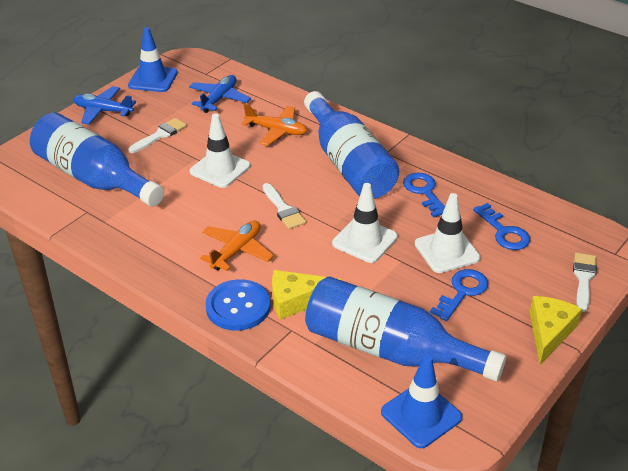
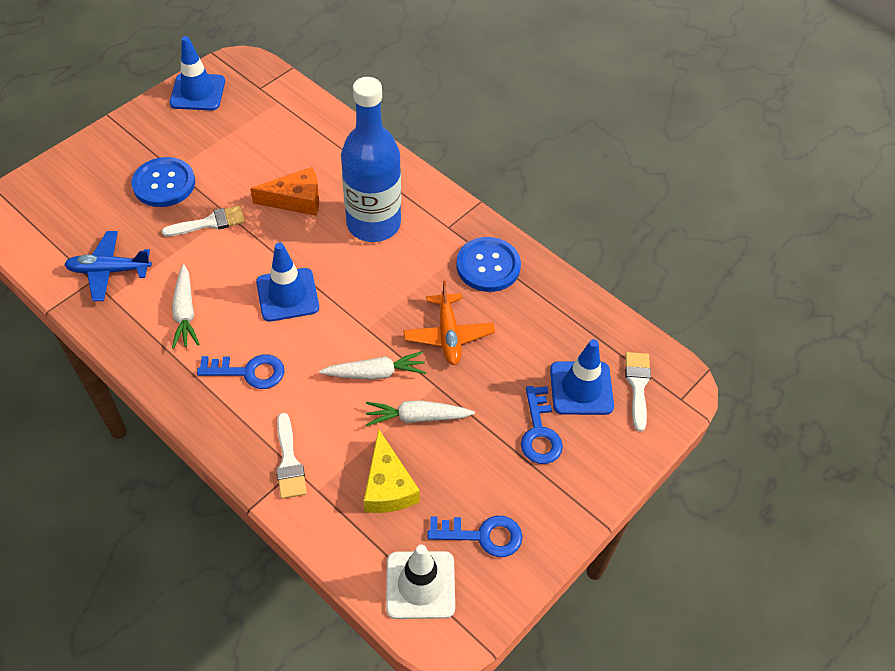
blue bottle: [30,113,164,207] [304,91,399,199] [305,276,506,382] = 3 -> [341,77,401,242] = 1
blue button: [205,279,271,331] = 1 -> [132,157,195,207] [457,237,521,292] = 2
blue plane: [73,86,136,125] [189,75,251,113] = 2 -> [64,231,152,301] = 1
blue traffic cone: [128,27,178,92] [381,355,462,448] = 2 -> [170,36,225,111] [256,242,319,322] [550,339,614,415] = 3
orange cheese: none = 0 -> [250,167,319,216] = 1
orange plane: [200,221,274,271] [242,103,307,146] = 2 -> [403,281,495,365] = 1
white carrot: none = 0 -> [172,264,199,349] [319,351,426,380] [366,400,475,426] = 3
white traffic cone: [190,114,250,188] [332,183,398,263] [415,193,480,273] = 3 -> [386,545,455,619] = 1
yellow cheese: [272,270,341,320] [530,296,582,365] = 2 -> [364,429,420,513] = 1

